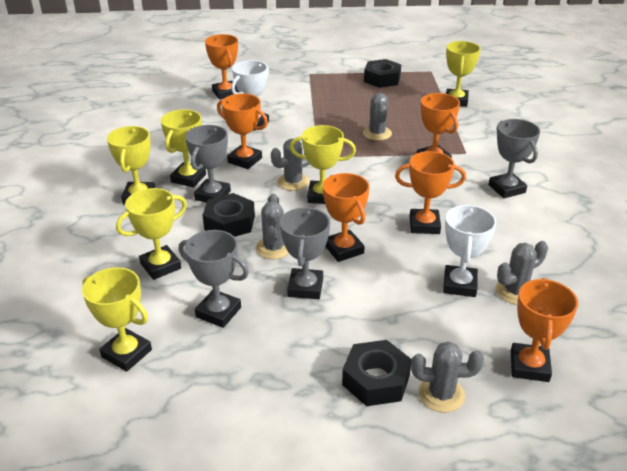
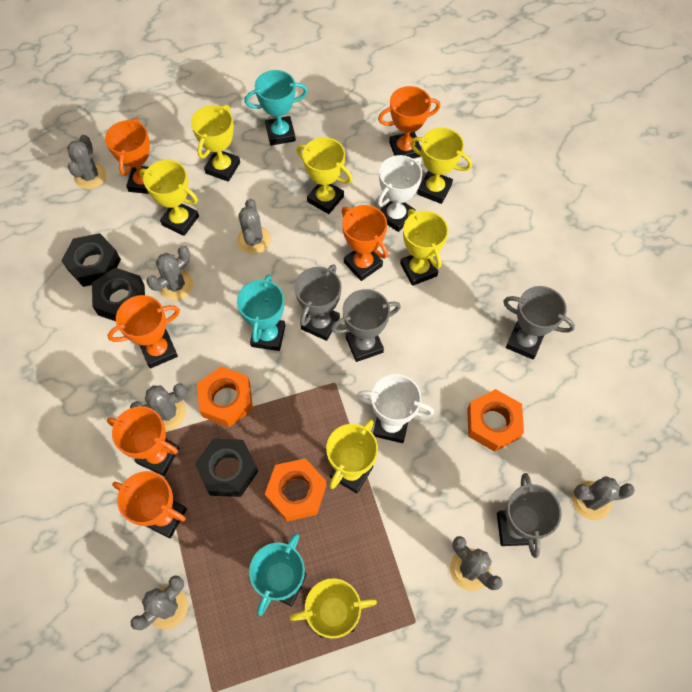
grey cactus: [256,194,289,259] [271,139,309,191] [363,93,392,141] [411,341,484,412] [496,241,548,305] = 5 -> [67,135,107,189] [130,384,187,431] [131,575,188,630] [146,246,193,301] [237,199,271,254] [450,536,503,591] [572,476,635,520] = 7
orange nut: none = 0 -> [197,366,253,427] [265,458,327,522] [467,389,524,452] = 3
turquoise trophy: none = 0 -> [237,274,285,351] [245,70,308,146] [249,533,307,616] = 3
yellow trophy: [82,267,152,372] [107,126,155,204] [116,188,187,280] [161,109,206,187] [290,125,356,204] [446,41,481,107] = 6 -> [139,160,199,236] [191,105,240,182] [289,578,377,639] [297,137,353,214] [326,419,378,493] [400,209,448,286] [410,127,472,204] = 7

